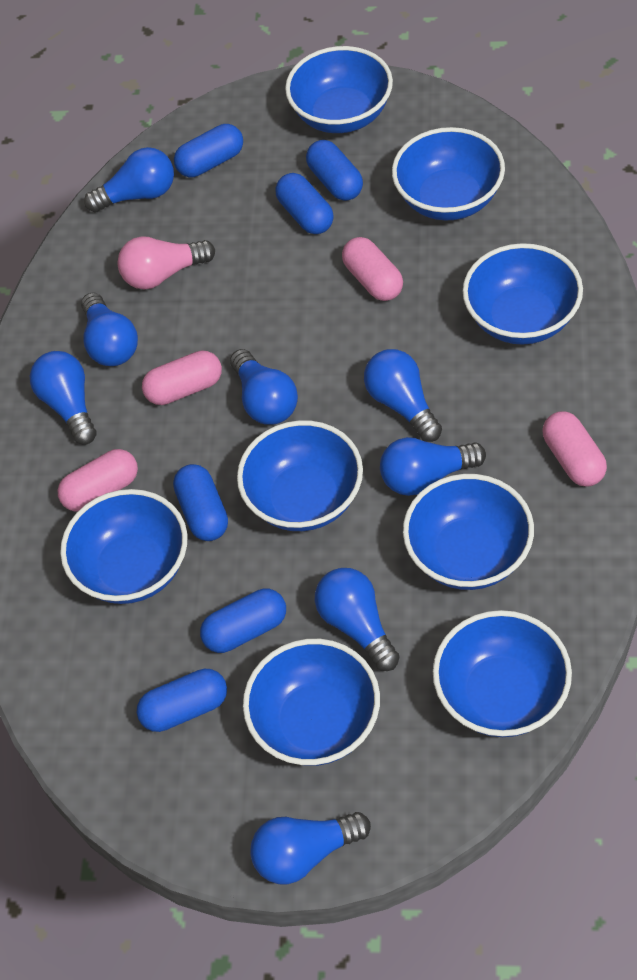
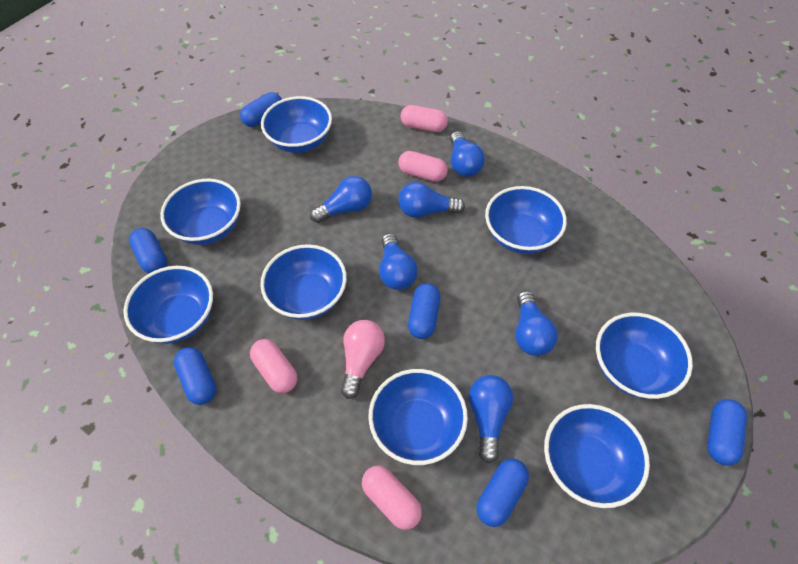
blue light bulb: [30,351,97,445] [81,292,138,366] [84,147,174,212] [230,349,298,425] [250,812,371,884] [315,568,400,671] [364,349,442,442] [380,437,486,496] = 8 -> [310,176,372,223] [379,233,418,290] [398,182,465,218] [450,131,485,177] [469,375,513,463] [515,290,558,356] = 6

